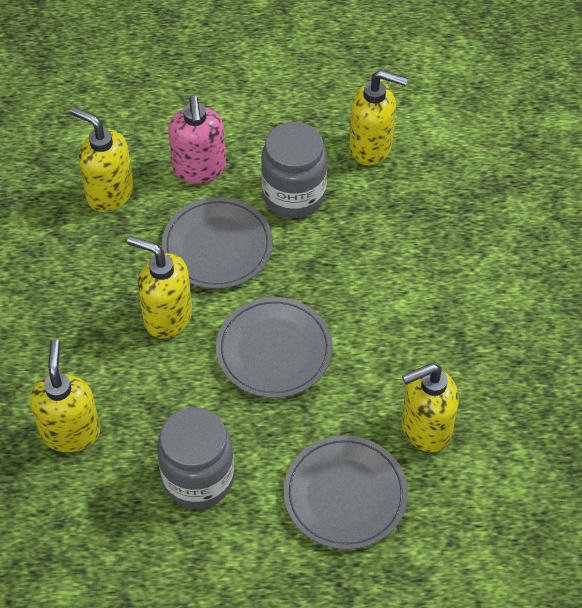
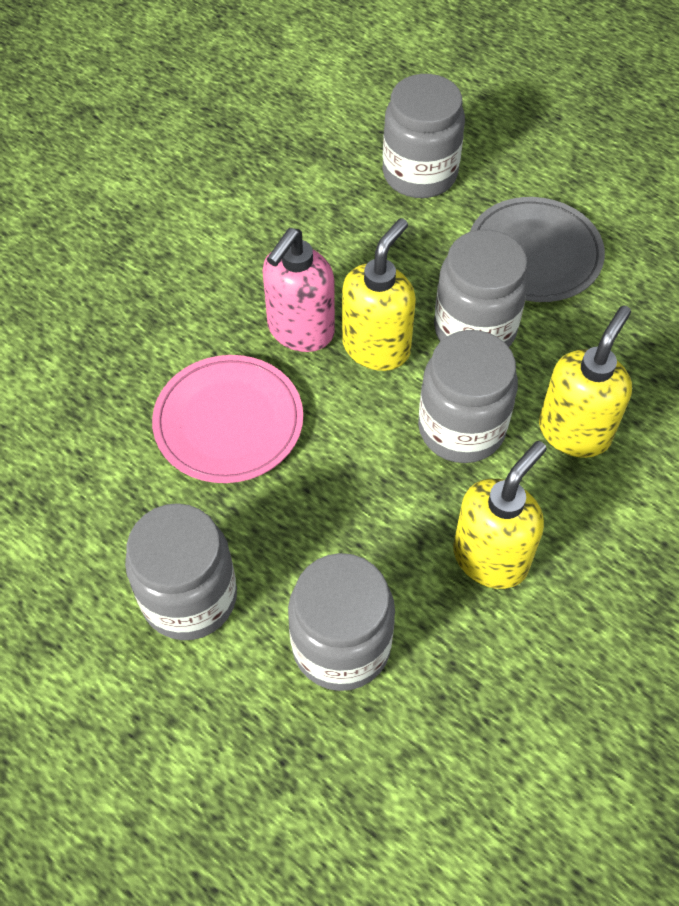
grey jar: [157,407,234,509] [261,122,327,218] = 2 -> [125,503,237,640] [288,553,395,691] [383,74,465,198] [418,330,518,463] [434,230,529,347] = 5
grey plate: [162,197,273,289] [216,297,333,398] [284,435,408,550] = 3 -> [470,197,605,302] = 1
pink plate: none = 0 -> [152,355,303,483] = 1
yellow soap dispenser: [30,339,100,452] [70,106,134,212] [127,236,192,339] [350,70,408,165] [402,363,459,452] = 5 -> [342,218,416,371] [453,441,547,589] [539,305,632,458] = 3

